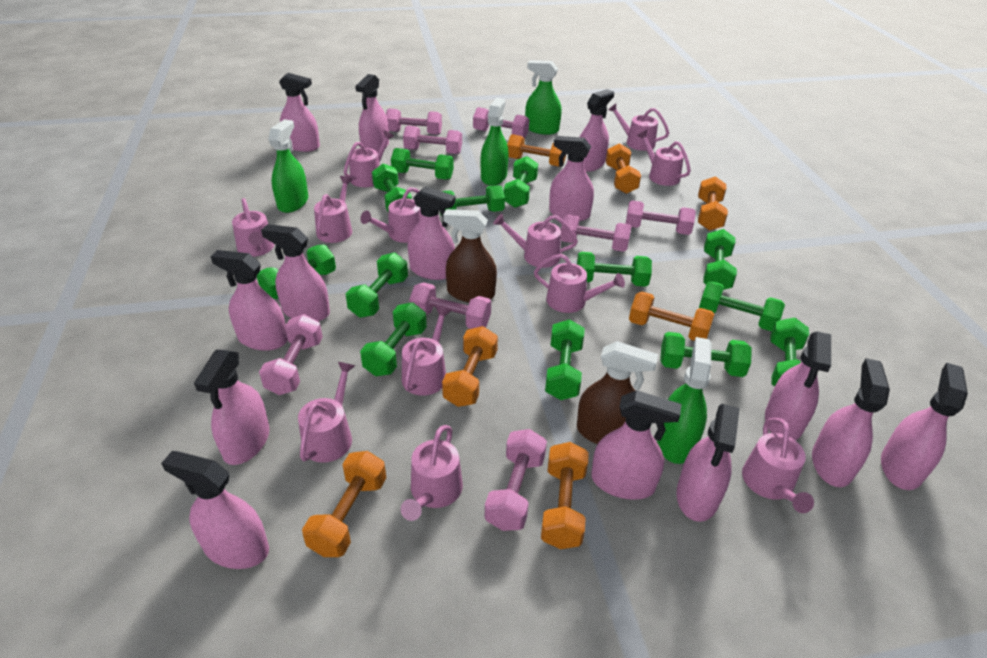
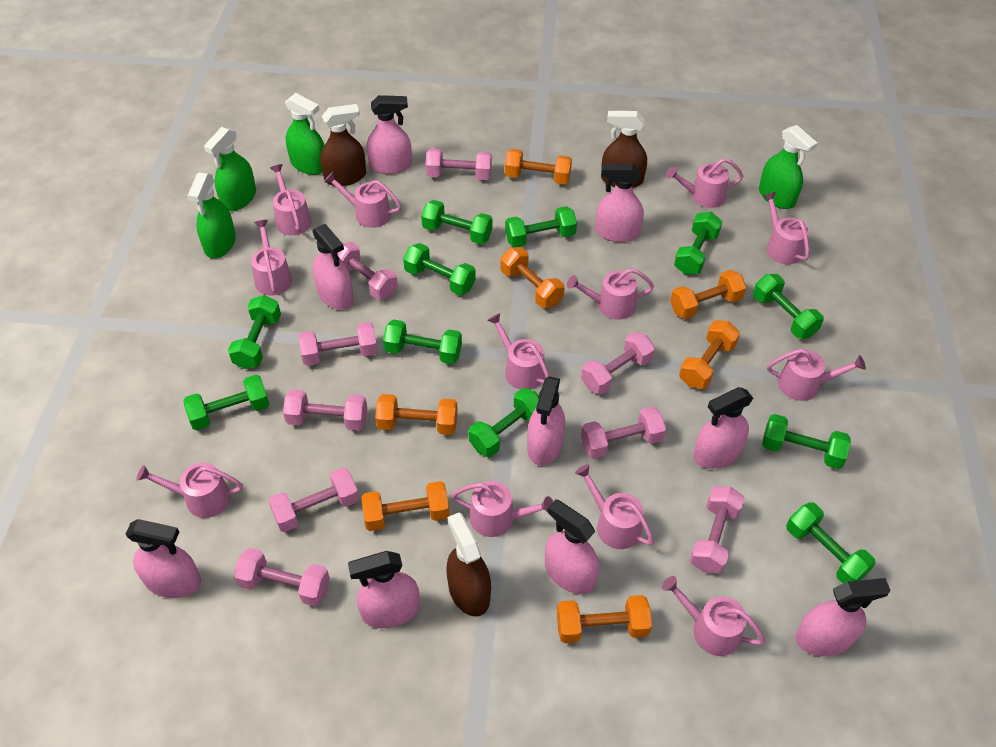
brown spray bottle: [443,209,497,302] [577,341,658,444] = 2 -> [320,104,366,186] [447,512,491,617] [601,111,647,188] = 3
green dumbbell: [257,245,336,299] [346,252,408,318] [360,302,427,376] [372,164,412,211] [391,148,454,180] [440,185,505,216] [504,156,538,208] [545,319,585,400] [577,252,652,287] [660,332,752,377] [699,281,785,331] [703,229,737,290] [770,318,809,387] = 13 -> [183,375,269,430] [228,295,281,369] [383,319,462,364] [403,243,476,295] [421,200,493,244] [468,388,539,457] [505,206,577,247] [674,212,722,275] [753,274,824,339] [762,414,851,469] [786,502,876,584] = 11
pink dumbbell: [259,314,323,395] [386,109,442,135] [403,125,462,154] [409,282,491,329] [473,107,529,138] [485,429,547,531] [561,215,631,252] [626,201,696,235] = 8 -> [234,548,330,606] [269,467,359,532] [283,389,367,431] [299,322,378,366] [337,242,398,300] [425,149,492,180] [581,332,655,395] [581,406,666,459] [690,486,745,574] = 9
pink spray bottle: [161,451,269,569] [194,349,270,465] [211,250,288,351] [261,224,330,321] [279,73,320,152] [355,74,389,152] [407,186,456,280] [549,136,594,221] [580,89,614,172] [591,390,682,500] [676,404,740,522] [765,331,831,440] [812,358,890,487] [881,363,968,490] = 14 -> [126,519,201,598] [313,224,353,310] [348,551,420,628] [366,95,412,174] [527,376,565,466] [545,499,599,594] [595,164,644,242] [693,387,753,469] [795,578,890,656] = 9

